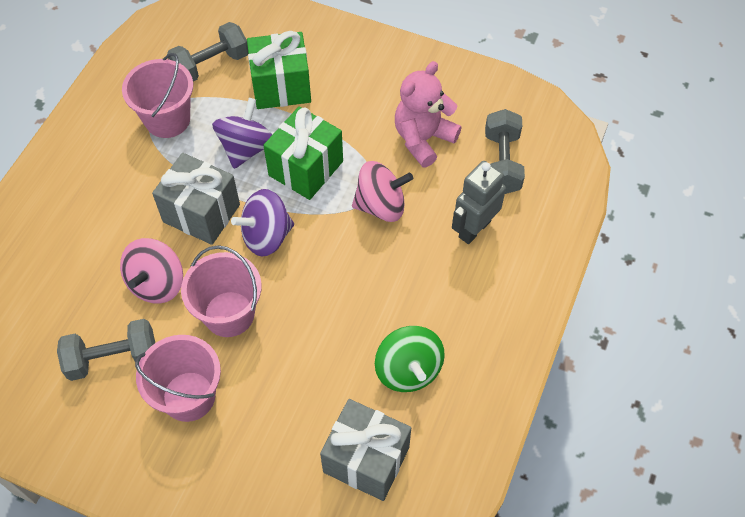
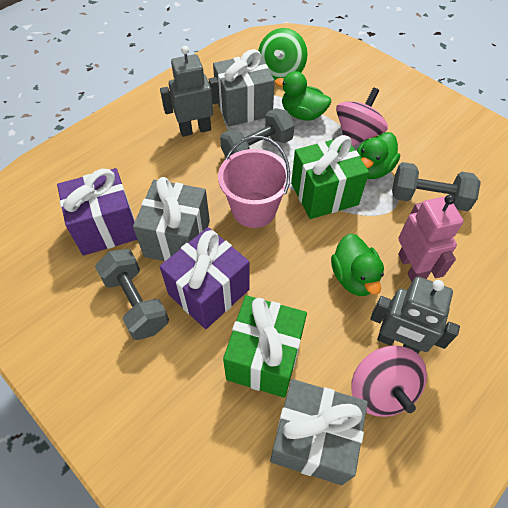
green duck: none = 0 -> [275,71,331,120] [331,234,384,296] [357,132,400,179] = 3
grey gift: [152,153,240,245] [320,399,411,501] = 2 -> [133,177,210,261] [213,49,275,127] [270,379,368,485] = 3
grey robot: [452,161,506,244] = 1 -> [160,46,220,137] [370,277,460,353] = 2
pink bucket: [122,53,193,138] [135,335,221,422] [181,245,262,337] = 3 -> [218,136,291,228] = 1
pink robot: none = 0 -> [398,194,464,282] = 1
pink teddy bear: [395,61,461,167] = 1 -> none = 0
purple gift: none = 0 -> [57,168,137,256] [160,227,250,329] = 2
purple spinning top: [212,98,272,169] [231,189,294,257] = 2 -> none = 0

